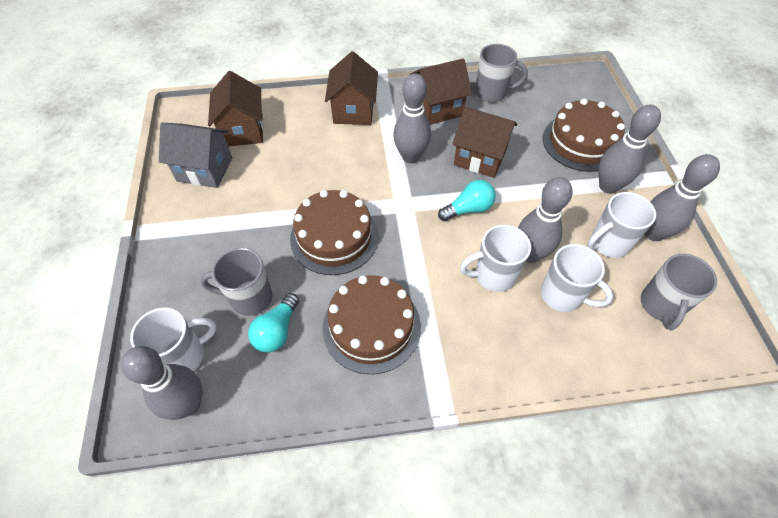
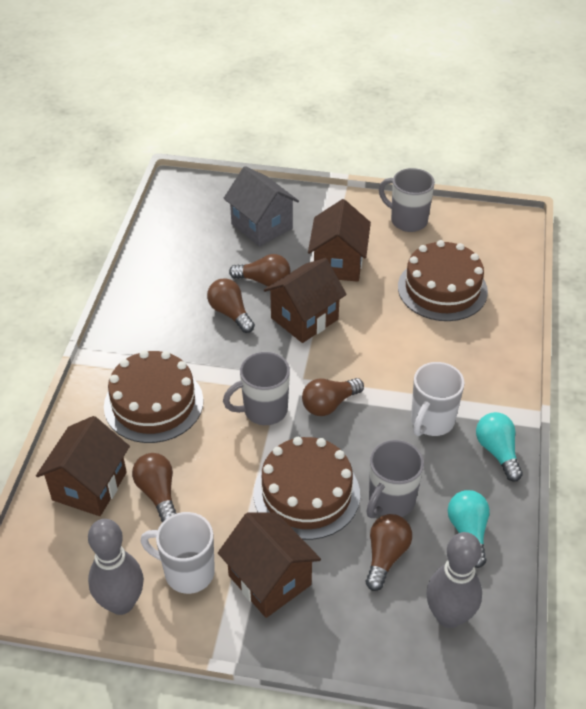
brown light bulb: none = 0 -> [132,453,176,522] [207,278,255,333] [229,254,290,287] [302,378,364,416] [366,514,412,591] = 5
grey bowling pin: [121,346,202,420] [393,73,431,163] [518,177,573,263] [599,105,661,194] [645,154,720,241] = 5 -> [88,519,144,615] [426,532,482,628] = 2
white mug: [130,307,217,371] [460,225,531,292] [541,244,613,312] [587,192,656,258] = 4 -> [141,512,215,594] [411,362,465,436] = 2

